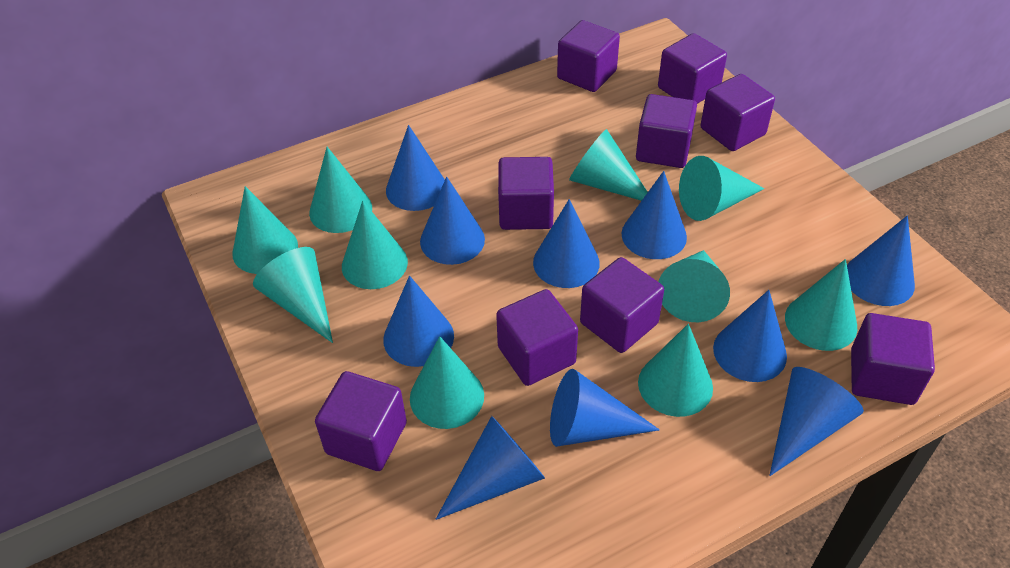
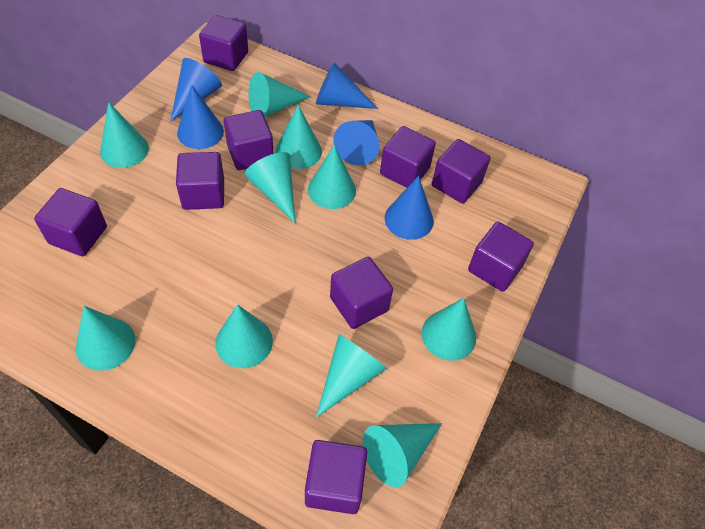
blue cone: [383,275,454,367] [386,125,445,211] [420,177,485,265] [435,416,545,520] [533,199,600,288] [550,369,660,447] [622,171,687,259] [713,290,787,382] [769,367,864,476] [847,215,915,306] = 10 -> [170,58,222,122] [177,84,224,149] [316,63,378,109] [333,120,379,166] [385,176,434,240] = 5

